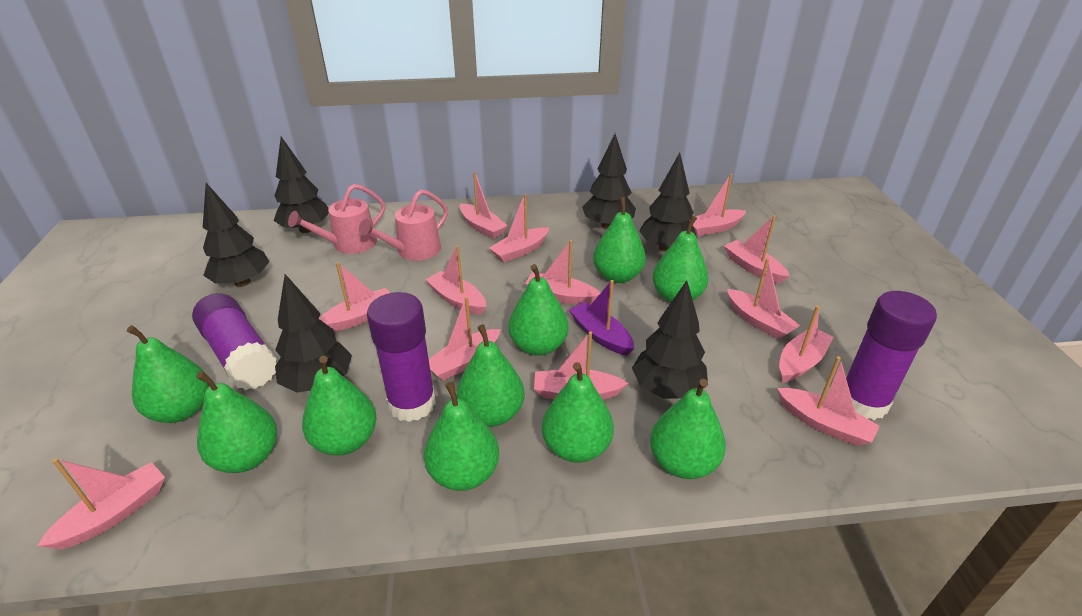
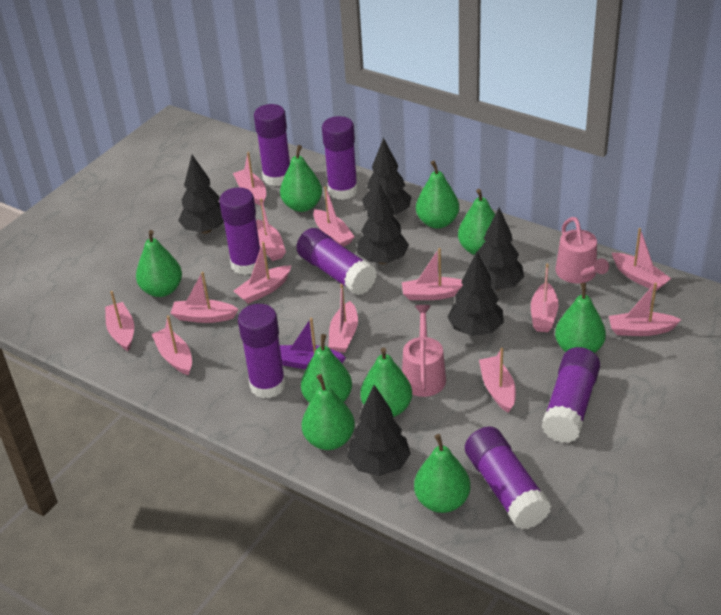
green pear: [127,325,209,423] [196,371,277,473] [302,356,377,455] [424,382,499,491] [456,324,524,427] [508,264,568,356] [542,362,614,463] [593,197,646,283] [650,379,726,479] [653,216,708,302] = 10 -> [136,230,182,297] [280,145,322,212] [301,334,352,403] [302,374,355,450] [360,347,412,417] [414,434,470,513] [416,161,459,229] [458,189,495,255] [555,283,606,353] = 9
purple glue stick: [192,293,277,390] [367,292,436,422] [846,291,937,420] = 3 -> [219,187,260,275] [238,304,286,399] [254,104,290,186] [296,228,377,295] [322,116,358,200] [465,426,551,530] [542,347,600,443] = 7

